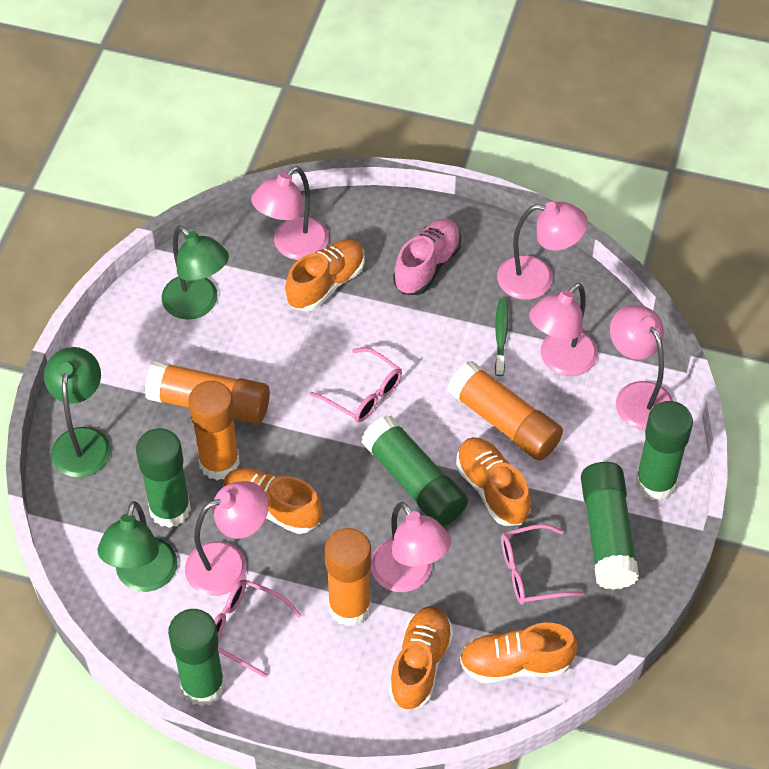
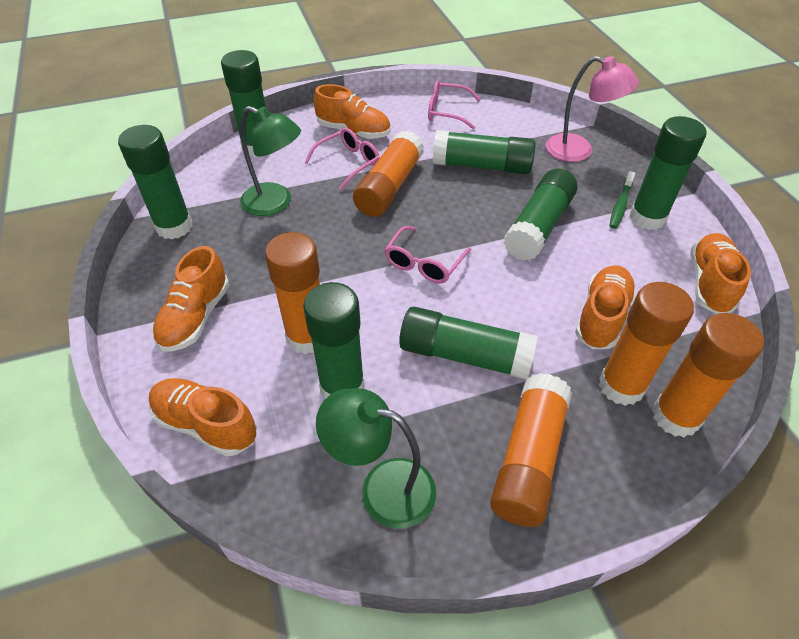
green glue stick: [136,428,191,528] [168,609,225,706] [362,415,468,526] [581,462,639,590] [636,401,693,500] = 5 -> [118,125,193,240] [221,50,266,157] [303,282,365,399] [399,307,538,379] [433,130,535,174] [504,169,577,261] [629,116,706,230] = 7
green lamp: [44,347,111,477] [98,501,178,592] [162,226,229,320] = 3 -> [240,106,301,216] [316,388,436,529] = 2
orange glue stick: [145,360,270,424] [188,381,240,480] [325,528,371,626] [447,361,563,461] = 4 -> [265,232,320,354] [353,130,424,217] [490,373,572,527] [599,282,694,406] [652,313,764,437] = 5
pink lamp: [185,481,269,596] [251,166,329,260] [371,502,451,592] [497,202,588,300] [529,283,598,376] [610,304,673,430] = 6 -> [546,56,639,162] = 1
pink shoe: [393,219,461,295] = 1 -> none = 0

